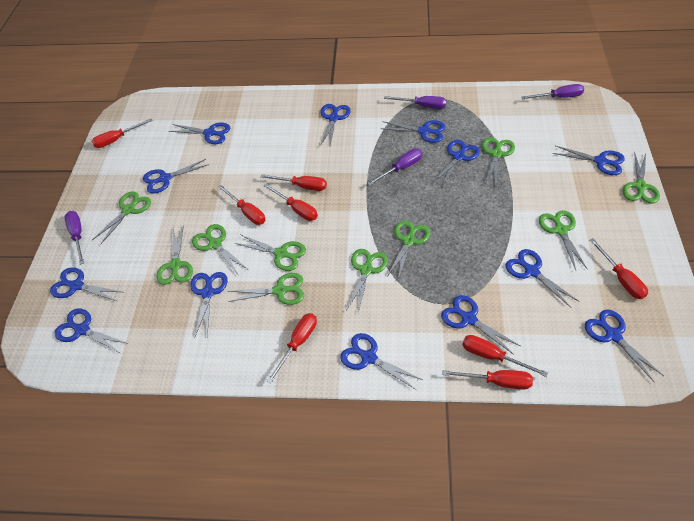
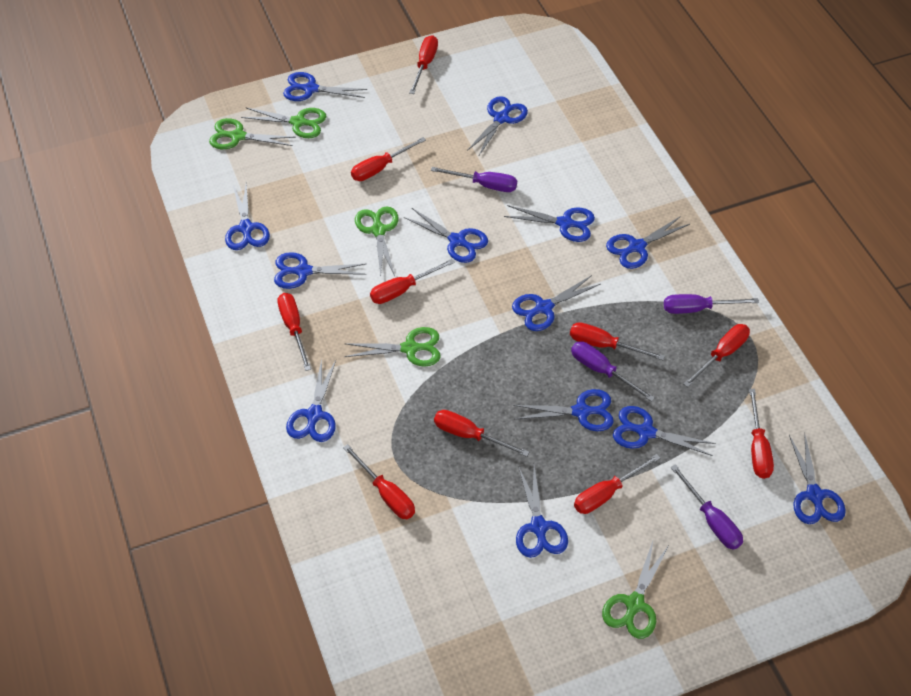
green scissors: [92,191,151,244] [156,225,193,285] [192,224,247,274] [228,273,304,305] [235,234,306,271] [346,249,388,313] [387,220,431,280] [482,137,515,185] [539,210,587,270] [622,151,660,204] = 10 -> [209,118,296,149] [241,107,326,138] [344,327,441,367] [355,207,399,276] [602,541,669,639] = 5
red screwdriver: [92,119,153,148] [218,185,266,225] [260,174,327,191] [264,184,318,221] [267,313,317,384] [442,370,533,389] [462,335,548,377] [590,238,648,299] = 8 -> [277,293,311,371] [343,444,415,519] [351,137,426,181] [370,259,455,304] [409,35,438,94] [434,410,529,457] [570,322,665,360] [574,454,661,514] [683,324,750,387] [749,389,774,479] = 10

